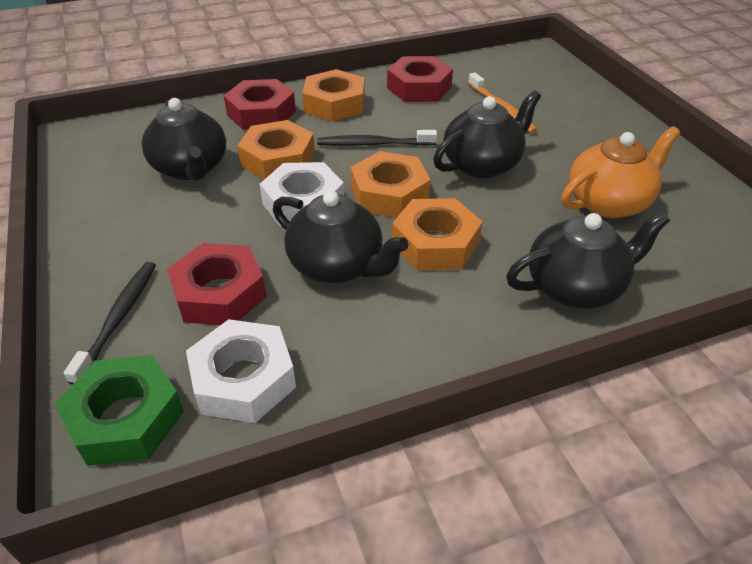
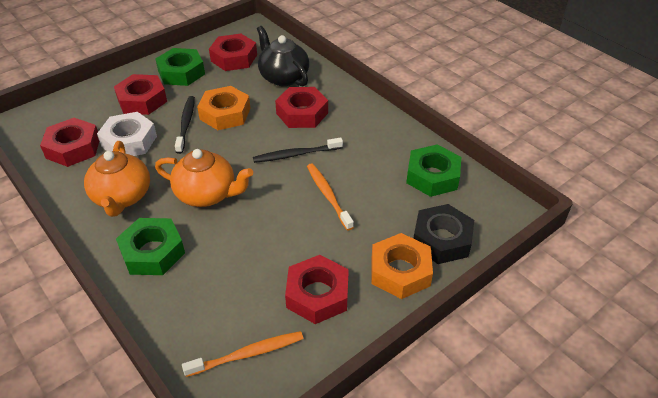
black nut: none = 0 -> [413,204,474,264] = 1
black teapot: [142,98,226,181] [273,190,409,283] [433,90,541,178] [506,211,670,308] = 4 -> [257,26,309,86] = 1
green nut: [55,355,184,466] = 1 -> [116,218,185,275] [155,48,205,86] [406,145,461,197] = 3
orange nut: [237,120,315,180] [303,69,365,122] [351,151,431,218] [392,198,483,270] = 4 -> [197,86,251,130] [372,233,433,299] = 2
orange teapot: [561,126,680,218] = 1 -> [84,141,150,217] [155,149,253,207] = 2
orange toothbrush: [468,72,538,133] = 1 -> [182,331,303,377] [307,163,354,231] = 2
red nut: [167,243,267,325] [224,79,296,130] [387,56,453,102] = 3 -> [40,118,99,167] [114,74,167,115] [209,34,257,71] [275,87,328,128] [285,255,349,324] = 5
white nut: [186,319,296,423] [260,162,344,227] = 2 -> [97,112,157,156] = 1

